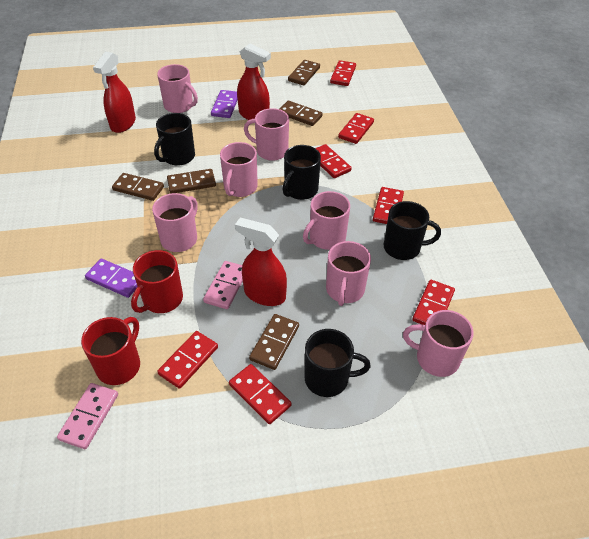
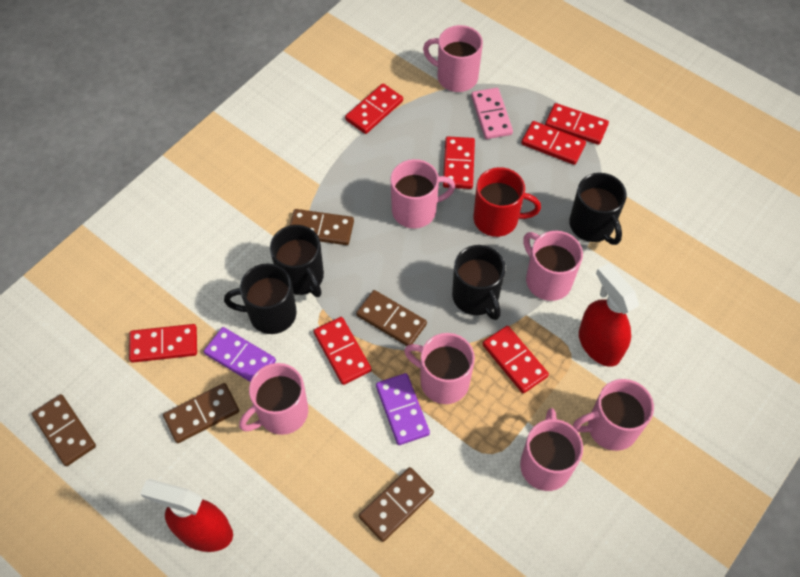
pink domino: [57,383,118,449] [203,261,243,309] = 2 -> [471,88,513,139] = 1
red mug: [81,317,140,385] [131,250,183,313] = 2 -> [474,167,541,237] = 1
red spray bottle: [93,52,136,133] [235,218,287,306] [237,43,271,120] = 3 -> [140,479,233,552] [579,263,639,367] = 2

